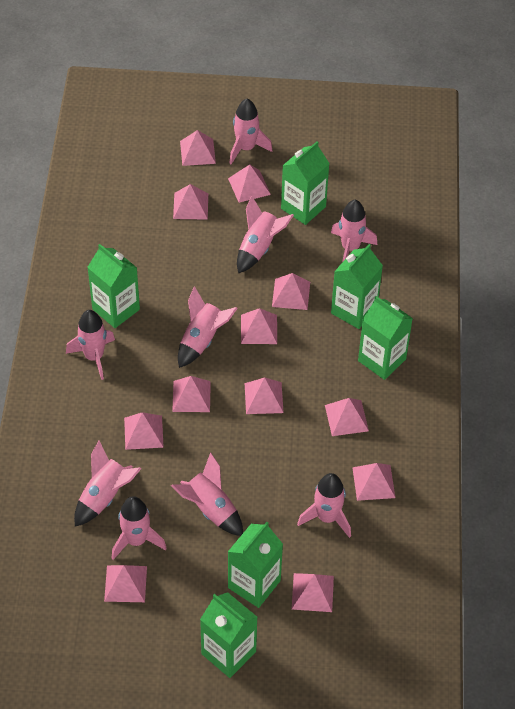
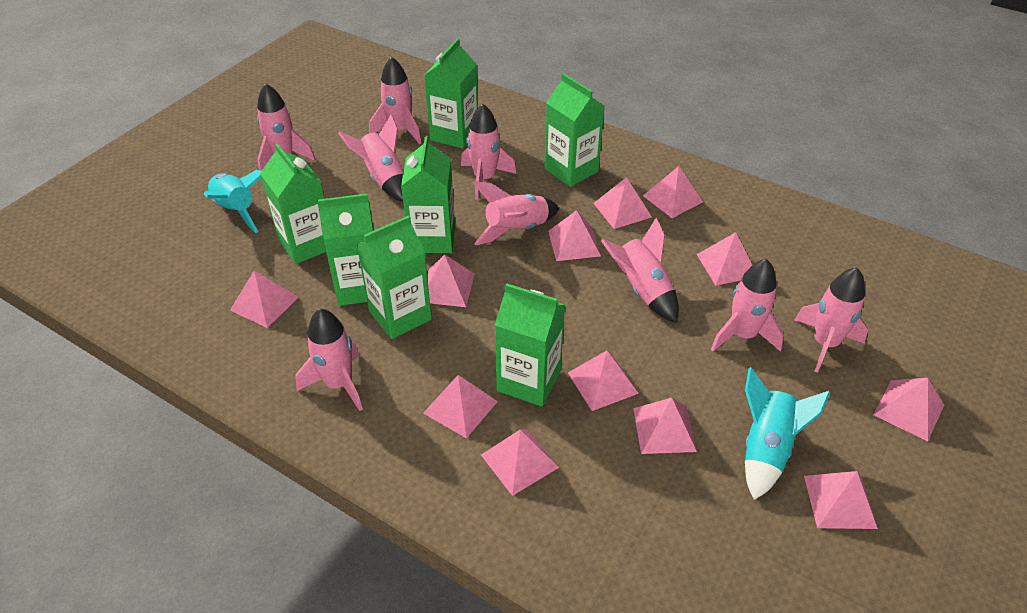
green carton: [87,244,140,328] [200,592,257,678] [228,522,283,608] [281,141,330,225] [331,244,383,329] [358,296,413,380] = 6 -> [260,143,326,264] [317,193,374,306] [356,215,432,339] [401,136,455,253] [424,39,478,149] [495,283,565,407] [544,73,605,187] = 7
turquoise rocket: none = 0 -> [204,170,261,233] [745,367,830,500] = 2

